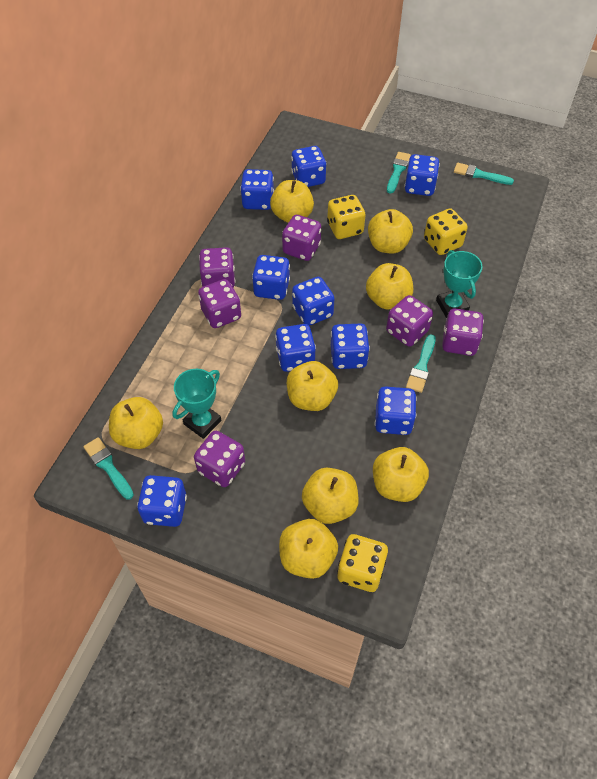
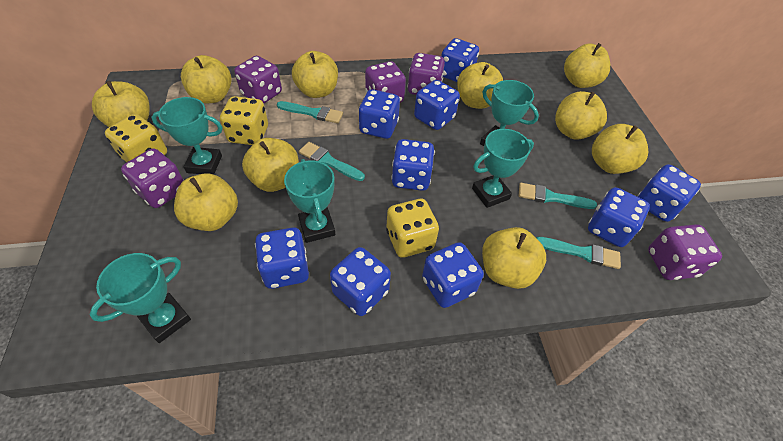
purple dice: [194,431,245,487] [198,279,241,328] [199,247,235,288] [282,215,321,261] [386,295,433,347] [442,308,484,356] = 6 -> [121,148,184,208] [234,56,282,103] [365,61,406,103] [407,53,445,95] [648,224,722,280] = 5
turquoise trophy: [172,369,222,439] [436,250,483,318] = 2 -> [89,253,191,343] [151,97,223,175] [284,159,335,243] [472,129,534,208] [480,80,539,146] = 5
yellow apple: [109,397,163,449] [270,180,314,223] [279,519,338,579] [287,361,338,411] [302,468,359,524] [366,263,413,309] [368,209,413,254] [373,447,429,502] = 8 -> [92,81,150,127] [174,173,238,231] [181,55,231,103] [242,138,299,192] [292,51,338,98] [457,62,503,109] [482,227,546,289] [555,91,607,140] [564,43,610,88] [592,124,648,174] = 10

